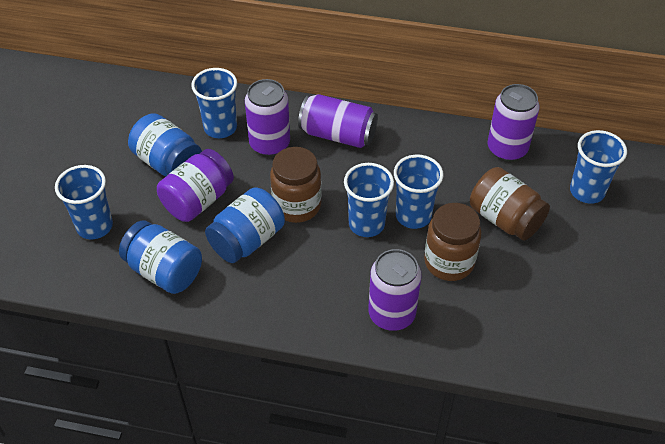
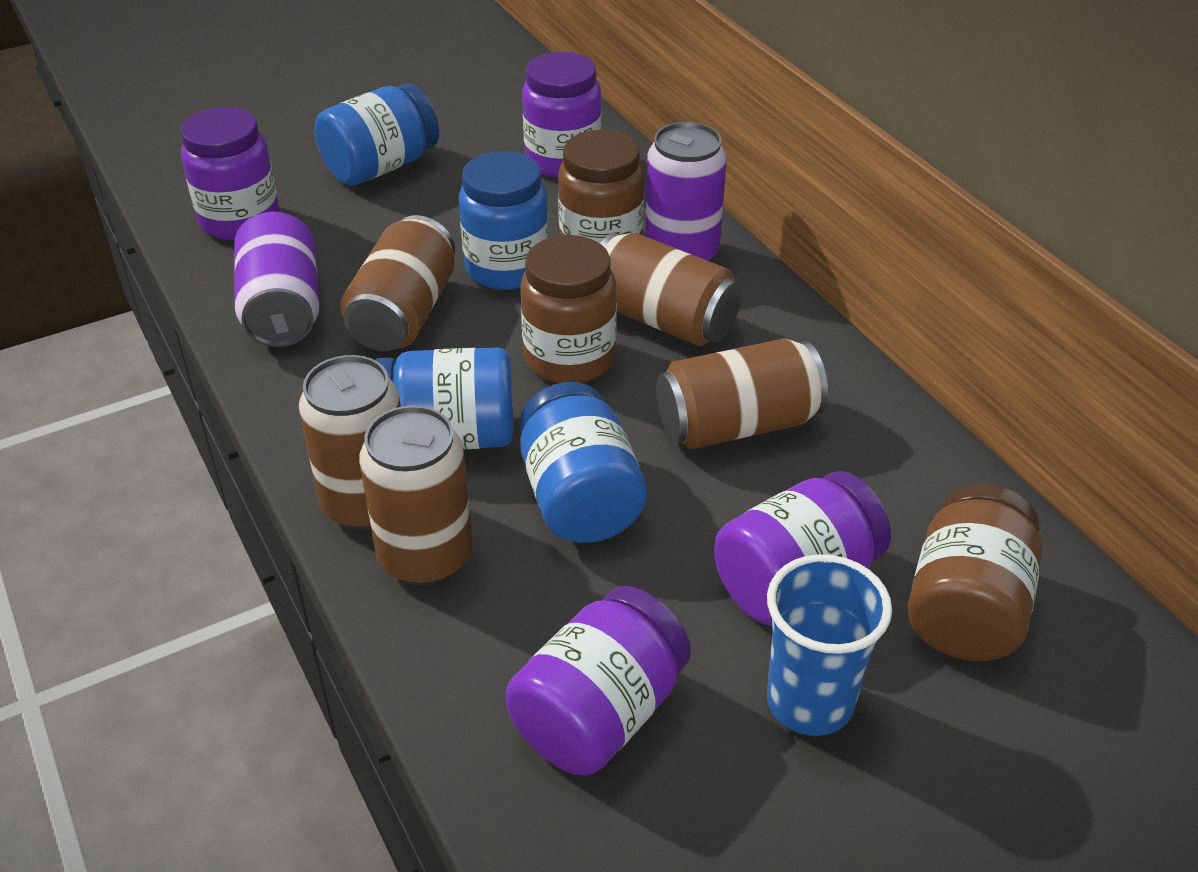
blue cup: [55,165,113,239] [191,68,237,138] [344,163,394,237] [394,155,444,229] [570,130,627,204] = 5 -> [767,554,892,736] = 1
blue jar: [119,220,202,294] [128,113,202,176] [205,187,285,263] = 3 -> [314,83,439,186] [375,347,514,449] [459,151,549,290] [519,382,647,543] = 4
brown can: none = 0 -> [298,355,401,530] [340,215,455,351] [359,405,473,585] [600,232,742,346] [656,339,828,449] = 5
purple can: [245,79,290,156] [298,94,378,148] [368,249,421,331] [488,84,540,161] = 4 -> [234,212,319,347] [645,122,727,261] = 2
purple jar: [157,149,234,222] = 1 -> [181,107,279,240] [506,586,691,776] [522,52,602,178] [714,471,891,626] = 4

